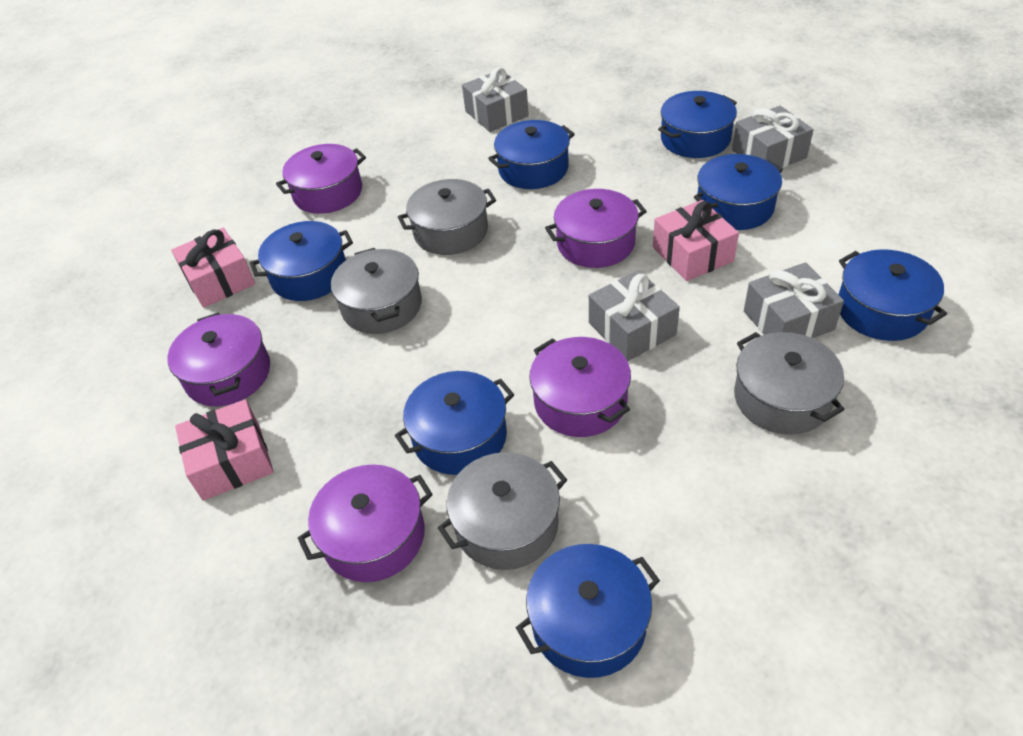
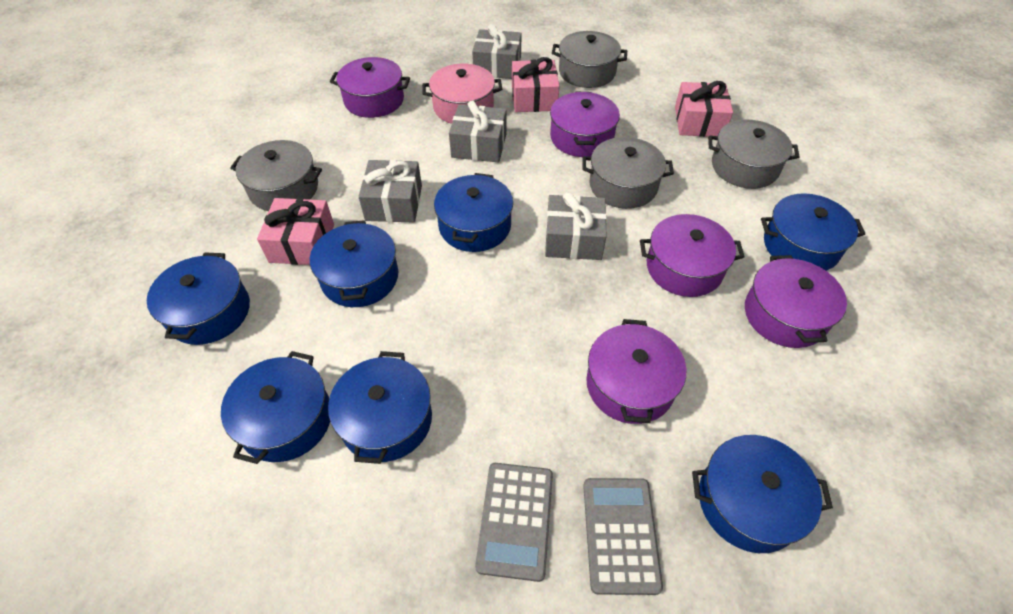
grey calculator: none = 0 -> [475,463,553,582] [583,478,663,595] = 2
pink pot: none = 0 -> [422,64,502,124] = 1

